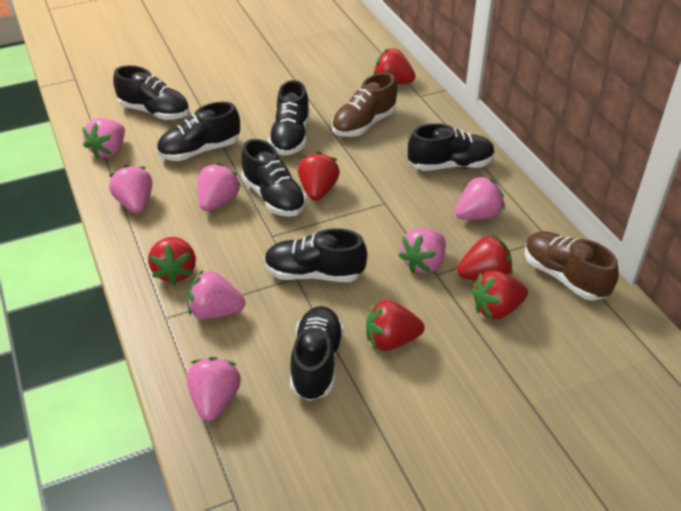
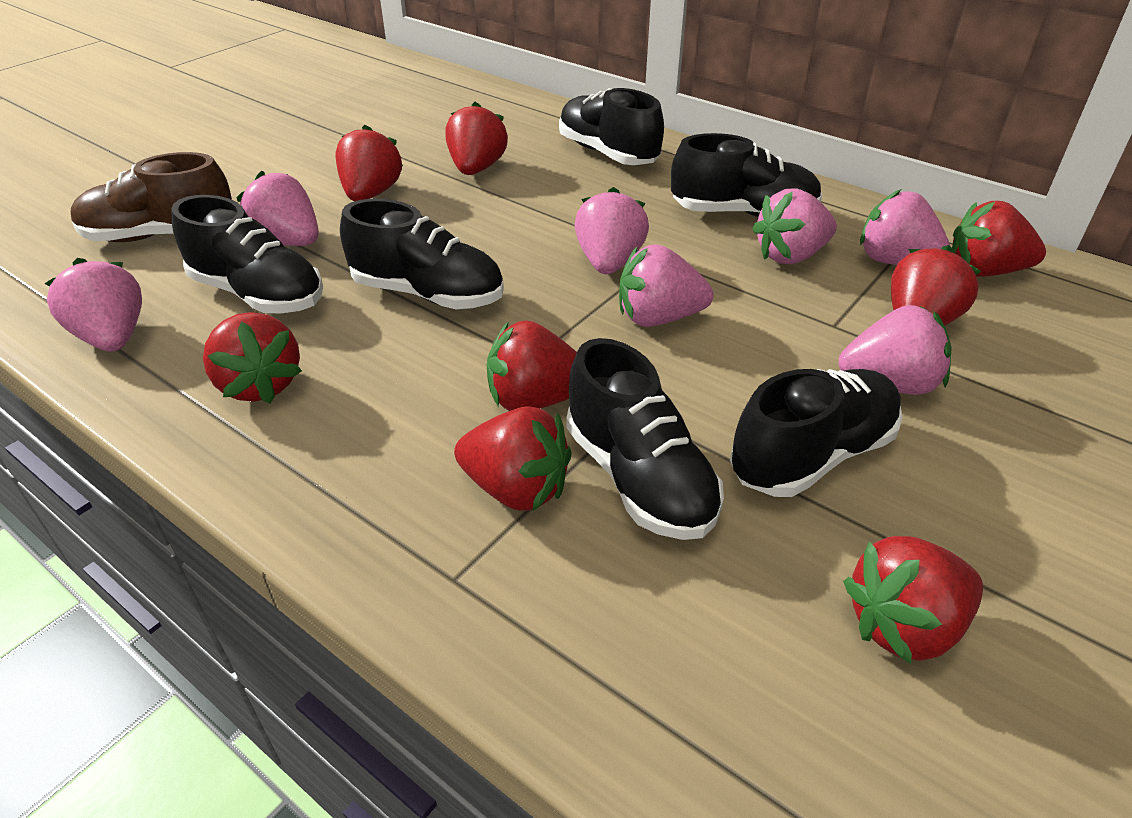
black shoe: [113,65,189,120] [157,102,240,161] [241,139,306,217] [264,228,367,282] [268,80,310,156] [290,306,344,401] [408,123,495,171] = 7 -> [171,195,323,314] [340,199,504,309] [559,88,664,165] [566,338,724,540] [671,133,823,217] [730,369,903,497] = 6
brown shoe: [332,73,397,137] [525,231,619,301] = 2 -> [71,152,232,242] = 1
red strawberry: [148,237,196,285] [298,151,340,201] [366,300,425,351] [374,48,416,84] [457,234,512,281] [472,270,528,319] = 6 -> [203,312,302,403] [335,125,403,201] [446,102,508,175] [454,406,572,511] [486,320,577,411] [843,536,983,664] [891,245,981,326] [952,201,1046,277] = 8

